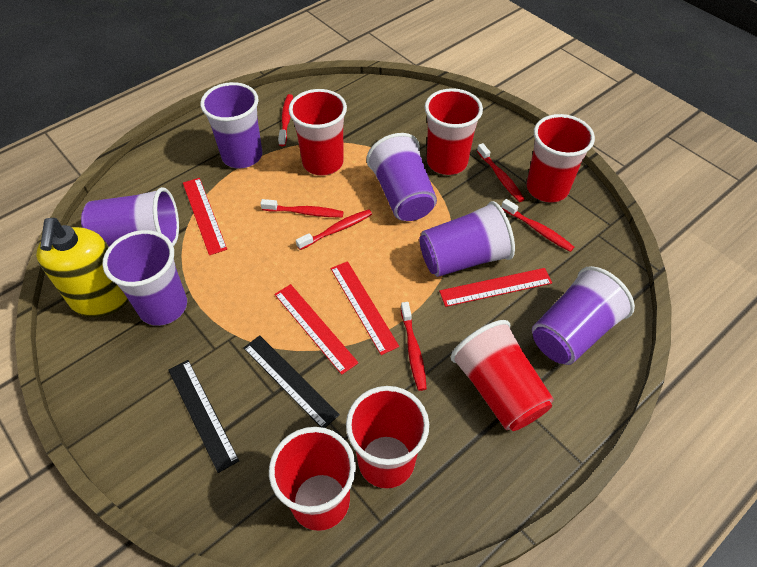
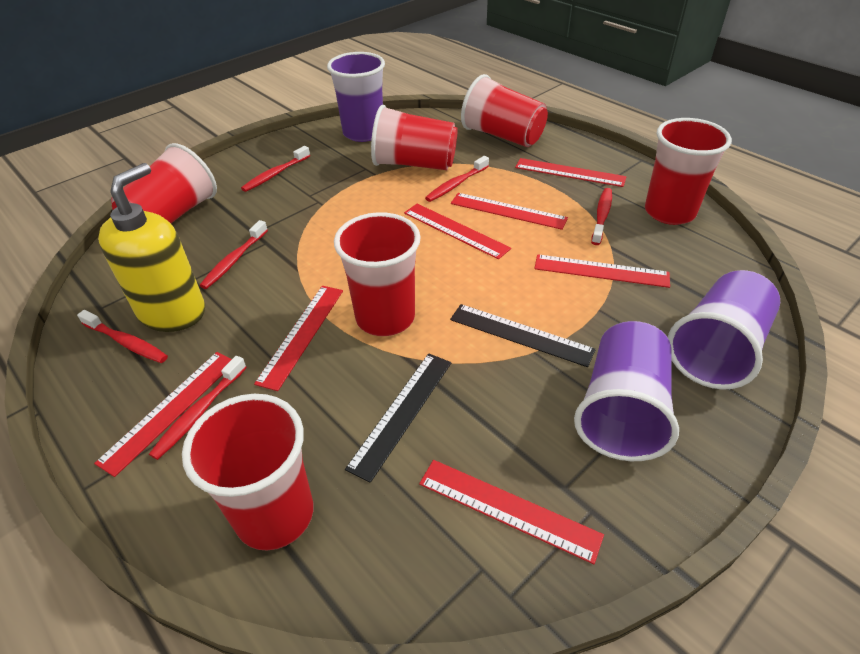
purple cup: [81,187,179,247] [102,230,187,326] [200,82,262,169] [367,133,437,221] [419,201,515,277] [532,266,635,365] = 6 -> [327,52,385,142] [574,321,679,461] [668,270,780,390] = 3
red ruler: [183,178,227,255] [274,284,359,375] [331,261,399,355] [439,268,552,307] = 4 -> [94,352,232,477] [254,286,343,391] [404,204,511,259] [419,460,604,564] [451,193,568,230] [515,158,626,187] [534,254,670,288] = 7

